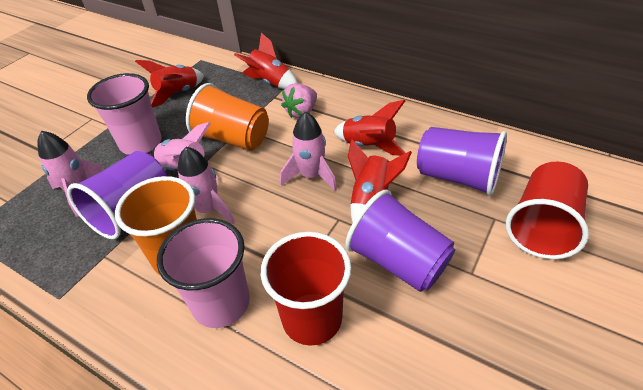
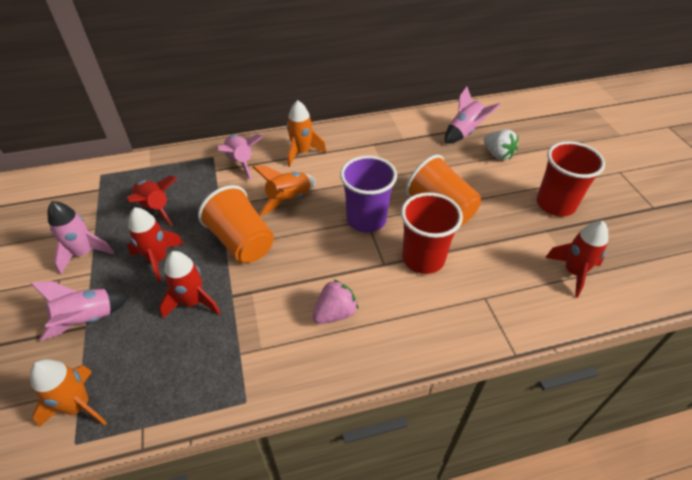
orange rocket: none = 0 -> [30,359,107,427] [253,166,316,215] [287,100,326,167] = 3
pink cup: [87,73,162,155] [157,218,250,328] = 2 -> none = 0
purple cup: [67,151,167,239] [345,189,455,292] [417,127,507,196] = 3 -> [340,156,397,233] = 1
white strawberry: none = 0 -> [484,130,519,160] = 1

